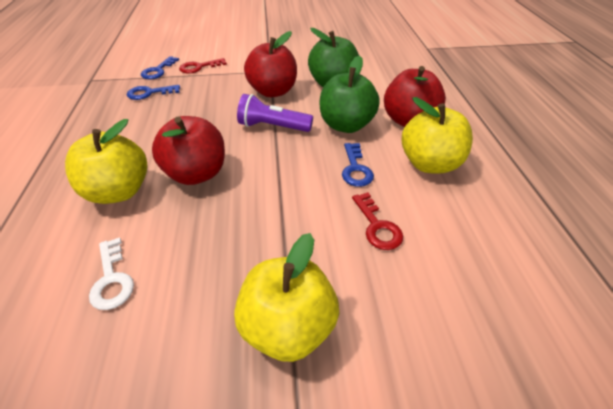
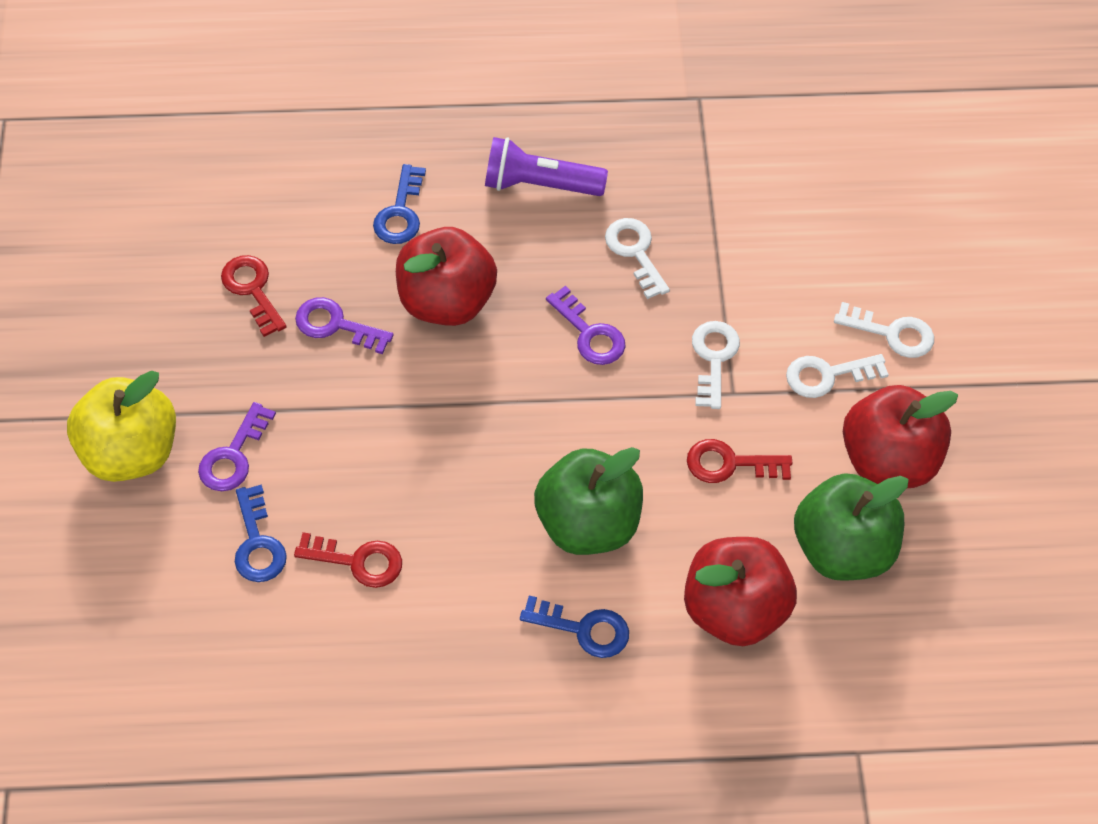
purple key: none = 0 -> [198,402,276,491] [295,297,393,354] [546,286,625,365] = 3
red key: [179,58,227,74] [352,192,403,250] = 2 -> [221,255,287,337] [294,532,402,588] [687,439,792,483] = 3
white key: [89,237,134,310] = 1 -> [605,218,670,299] [692,321,740,409] [786,354,889,398] [834,302,934,358] = 4
yellow apple: [65,119,148,204] [234,233,339,362] [402,97,473,174] = 3 -> [67,371,176,482] = 1

